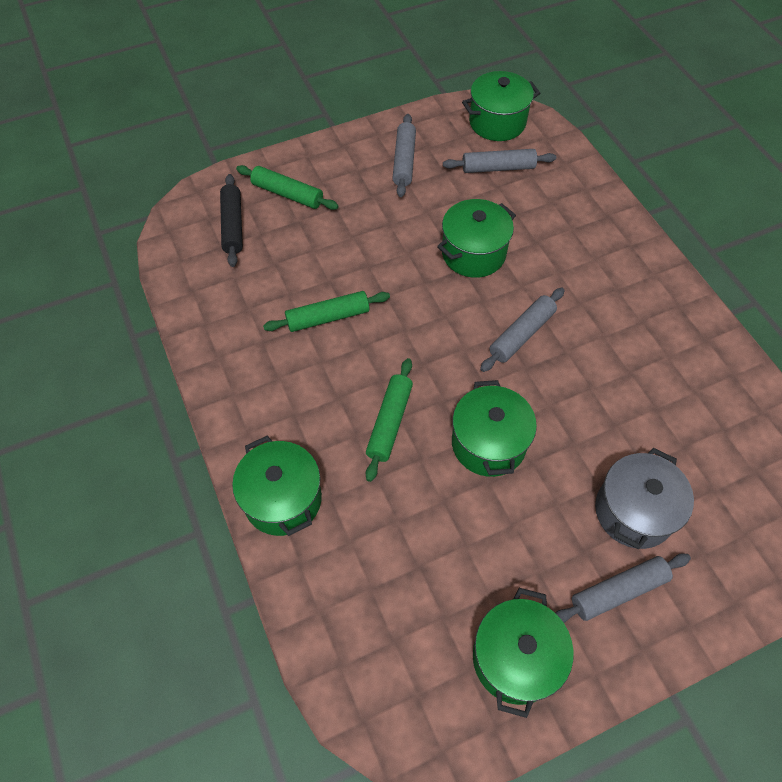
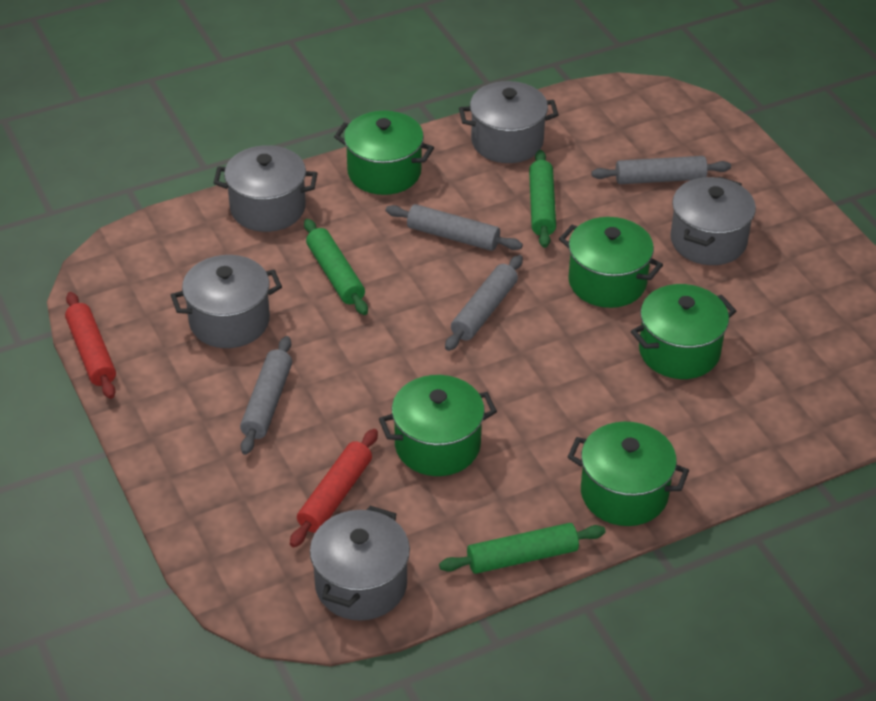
black rolling pin: [220,174,243,267] = 1 -> none = 0
grey pot: [595,448,694,549] = 1 -> [171,255,282,348] [214,145,317,232] [310,506,410,621] [459,81,559,163] [670,177,756,265] = 5
red rolling pin: none = 0 -> [65,292,116,399] [290,429,378,547] = 2

